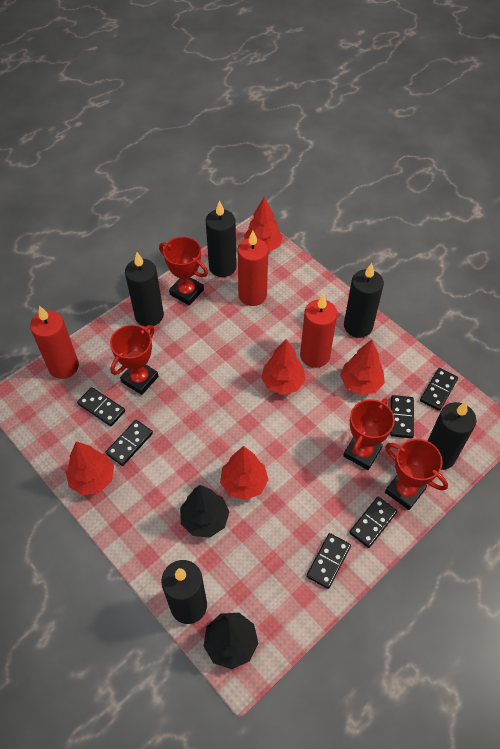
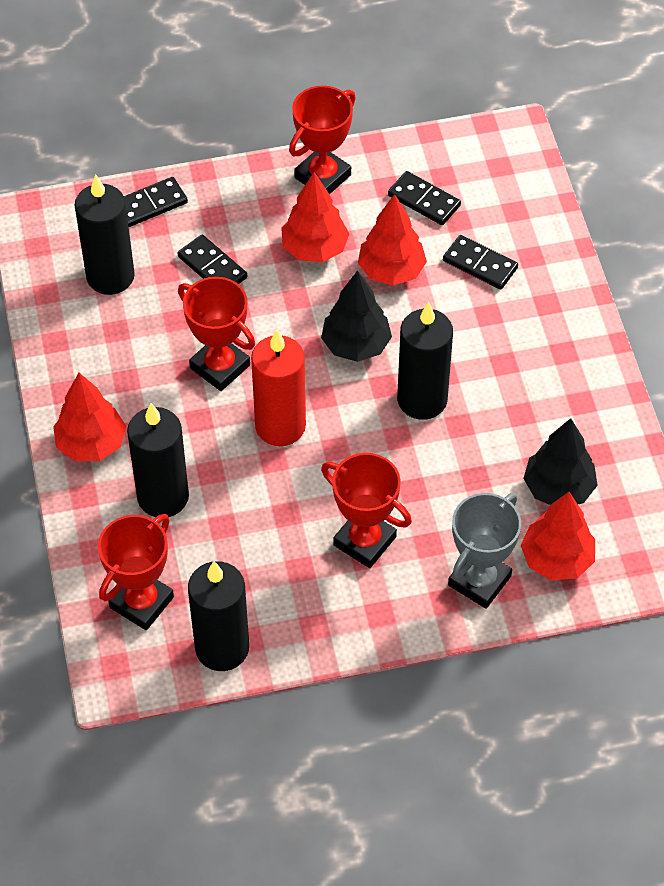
black candle: [125,252,164,327] [161,560,207,624] [206,200,237,277] [344,263,384,338] [428,402,477,470] = 5 -> [75,174,135,295] [127,403,189,517] [188,561,249,671] [397,302,453,420] = 4
black domino: [77,387,125,426] [105,420,153,466] [306,533,351,589] [349,497,397,548] [390,395,414,438] [420,368,458,411] = 6 -> [124,177,188,227] [178,235,247,284] [388,171,461,225] [443,235,518,290] = 4
grey trophy: none = 0 -> [448,493,521,609] = 1
red candle: [30,306,79,379] [238,231,268,306] [300,294,337,368] = 3 -> [251,330,306,446] = 1
red tree: [66,441,114,495] [220,446,268,500] [244,197,283,252] [261,339,305,395] [340,340,385,395] = 5 -> [53,373,126,461] [281,172,349,262] [358,194,427,286] [521,492,595,580] = 4

